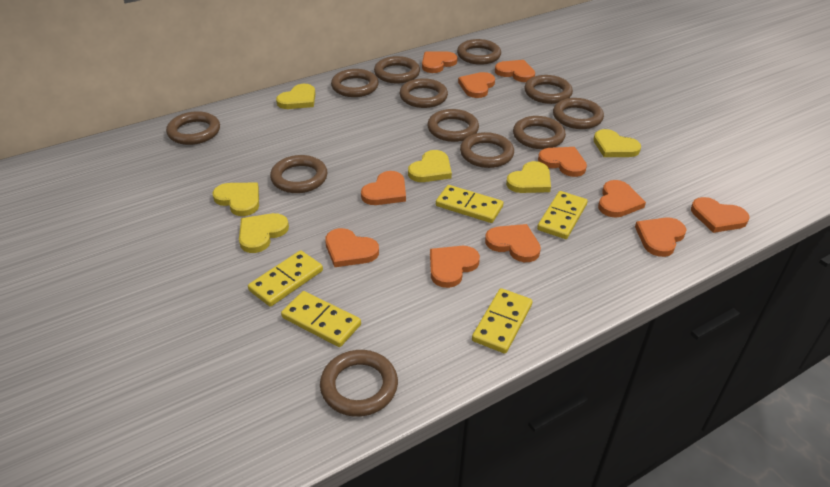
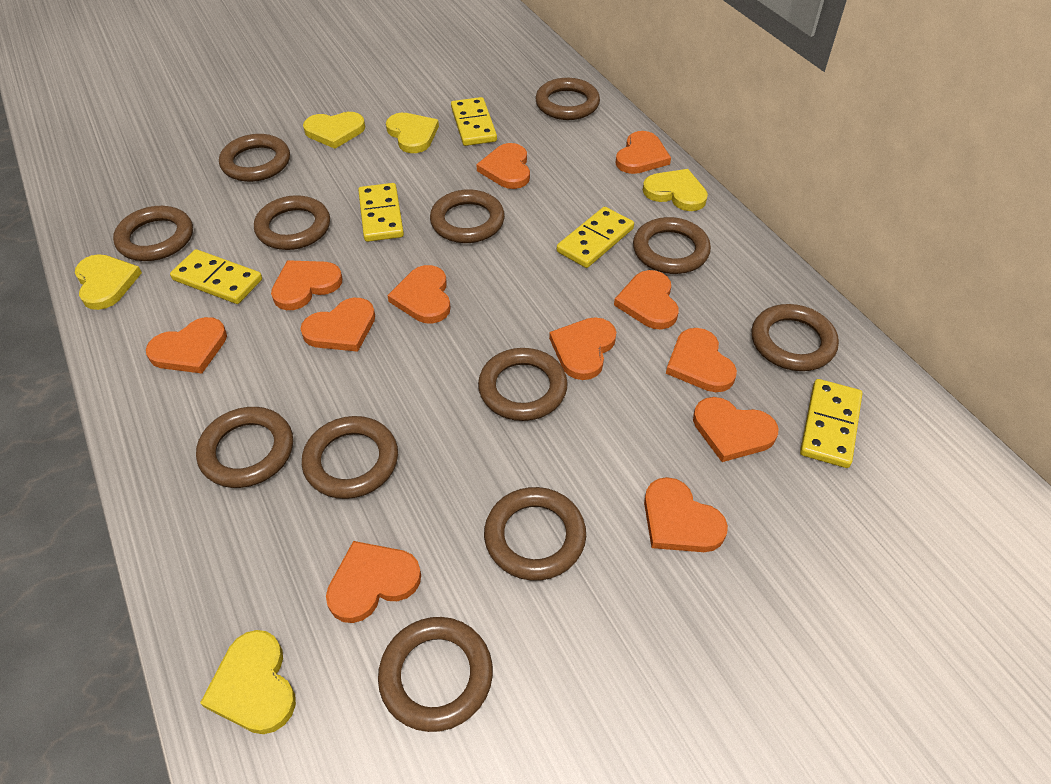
orange heart: [325,228,379,267] [361,171,406,205] [422,51,458,73] [430,246,480,288] [458,72,495,98] [485,224,541,262] [495,60,535,82] [538,147,587,177] [598,180,646,218] [635,217,687,257] [691,197,749,233] = 11 -> [146,317,227,373] [271,260,342,310] [301,298,375,352] [326,541,421,623] [387,265,451,324] [476,143,530,189] [549,317,616,380] [614,270,679,329] [616,131,671,174] [644,477,728,552] [666,328,737,392] [693,397,778,462] = 12
yellow heart: [212,183,259,216] [239,213,289,253] [276,84,315,109] [408,150,452,182] [506,161,551,193] [593,129,641,157] = 6 -> [75,254,142,310] [200,630,296,734] [303,112,365,149] [386,113,439,153] [643,169,708,211] = 5

